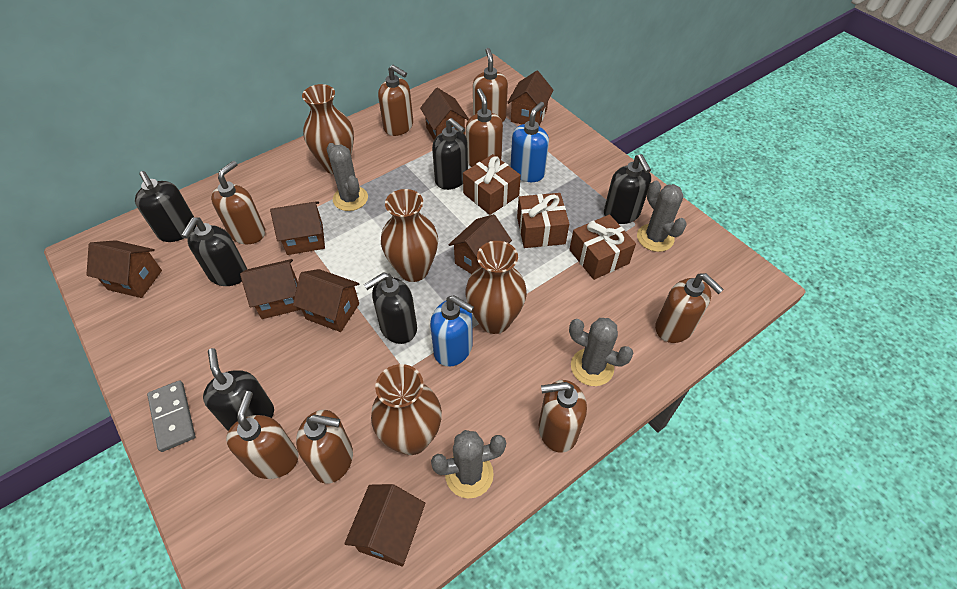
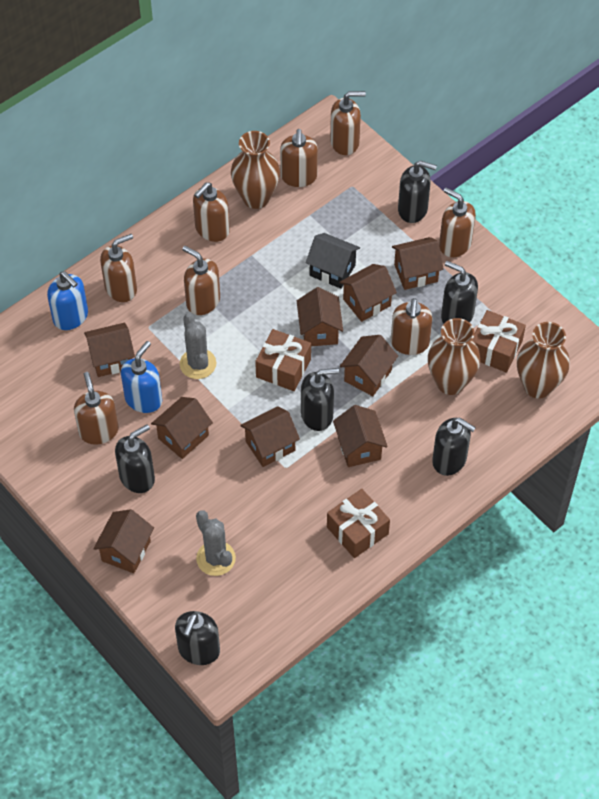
black house: none = 0 -> [306,233,360,289] = 1
brown house: [86,240,162,298] [240,259,301,319] [270,201,325,255] [293,269,359,332] [344,484,425,567] [420,88,469,140] [449,214,512,274] [507,71,554,125] = 8 -> [84,323,135,377] [93,509,154,573] [151,397,213,459] [240,406,300,467] [297,287,343,346] [333,405,388,467] [339,264,397,322] [340,335,398,396] [392,237,444,290] = 9
brown vase: [302,84,354,174] [371,364,442,455] [381,189,438,282] [466,241,527,334] = 4 -> [231,131,280,209] [428,318,480,395] [517,322,570,398] = 3
grey cactus: [326,143,368,211] [431,430,506,498] [569,318,634,386] [637,181,687,252] = 4 -> [180,313,216,379] [196,510,236,576] = 2
grey domino: [147,380,195,452] = 1 -> none = 0

